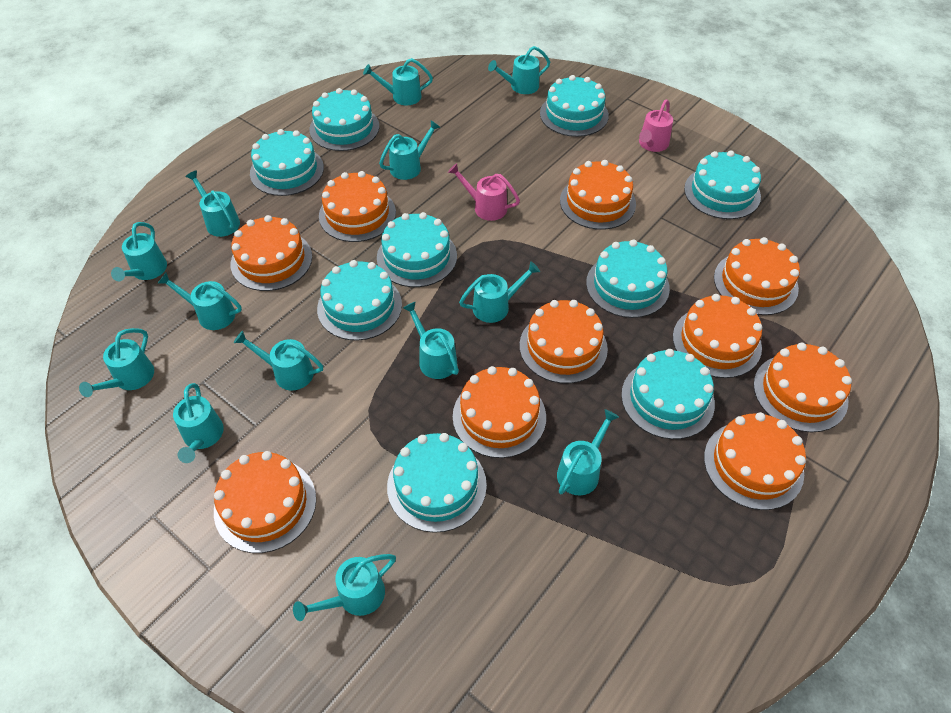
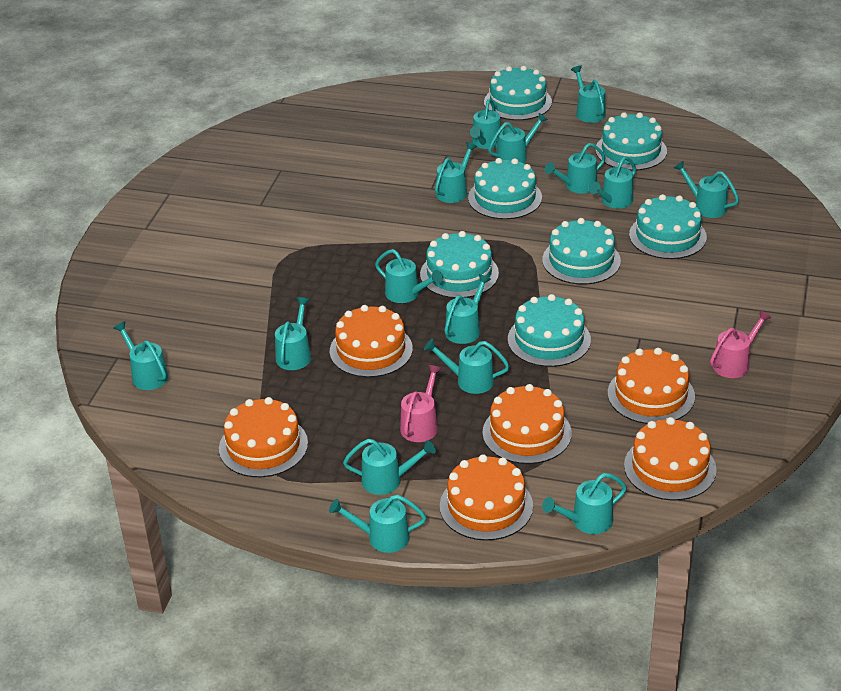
orange cake: [214,451,316,553] [231,215,312,291] [319,171,396,242] [453,366,546,458] [520,300,608,384] [560,160,636,230] [673,294,762,378] [704,412,806,510] [714,237,800,315] [753,342,852,432] = 10 -> [219,397,308,477] [330,305,413,377] [440,454,533,541] [482,384,572,464] [608,348,695,424] [624,417,716,500] = 6
turquoise cake: [250,129,324,196] [309,88,379,151] [317,260,402,340] [377,212,457,287] [387,433,487,533] [540,75,609,137] [586,240,670,318] [621,349,715,439] [684,150,761,219] = 9 -> [420,231,499,298] [468,158,542,219] [484,66,552,120] [508,294,591,367] [542,218,621,285] [595,112,667,171] [629,194,707,259] = 7
turquoise watering can: [79,328,154,397] [111,222,167,281] [157,273,242,330] [173,383,224,463] [185,170,240,237] [234,331,323,390] [293,554,396,621] [363,58,433,105] [379,120,440,180] [403,301,459,379] [459,261,540,323] [488,46,550,94] [557,409,619,496] = 13 -> [113,321,168,390] [275,297,311,370] [329,495,426,553] [343,439,436,495] [375,249,443,303] [424,339,509,394] [435,142,477,203] [444,274,491,344] [470,99,501,149] [488,113,548,163] [542,473,627,534] [545,143,606,194] [571,66,606,123] [589,156,636,209] [674,161,739,218] = 15

